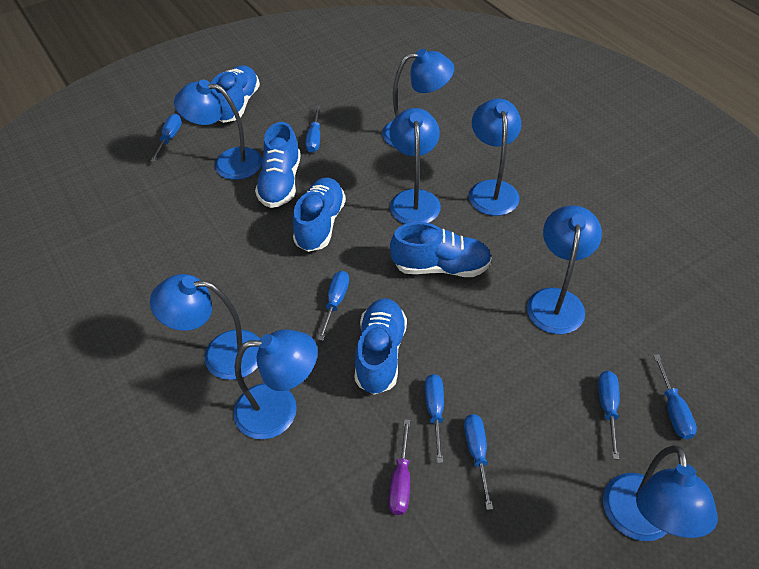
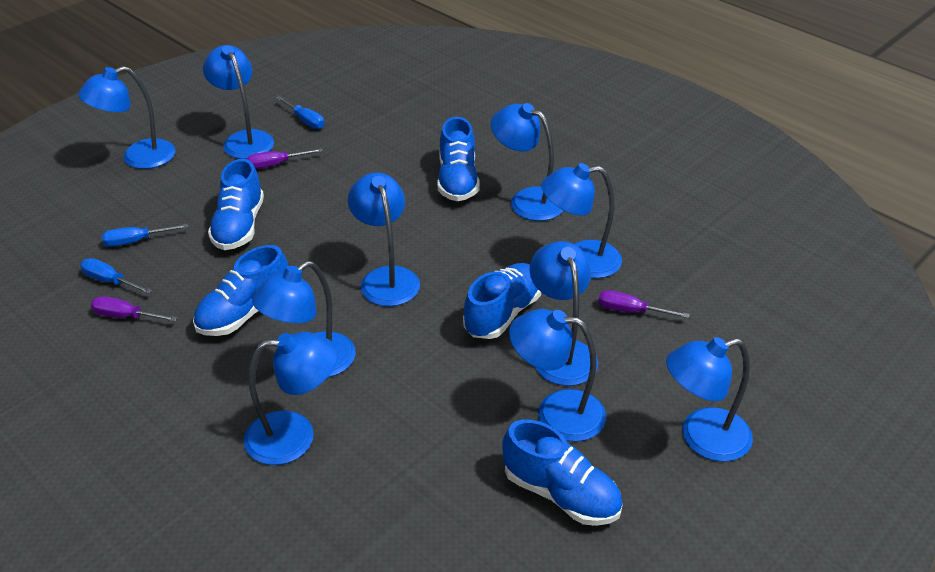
blue lamp: [150,274,260,380] [174,80,262,180] [233,329,318,439] [382,49,454,147] [389,108,441,224] [469,98,521,216] [527,206,602,334] [603,445,718,541] = 8 -> [78,66,176,169] [203,45,274,159] [244,332,337,465] [252,261,356,377] [348,172,420,306] [491,103,563,221] [509,309,606,442] [530,241,598,386] [541,163,622,278] [666,337,753,462] = 10
blue screwdriver: [151,114,182,162] [305,105,320,153] [318,271,349,341] [425,374,444,463] [464,414,493,510] [598,371,620,460] [653,354,697,439] = 7 -> [80,258,152,294] [102,224,188,247] [276,96,324,129] = 3
purple screwdriver: [389,419,410,515] = 1 -> [91,296,178,322] [246,148,323,169] [598,290,690,318] = 3

